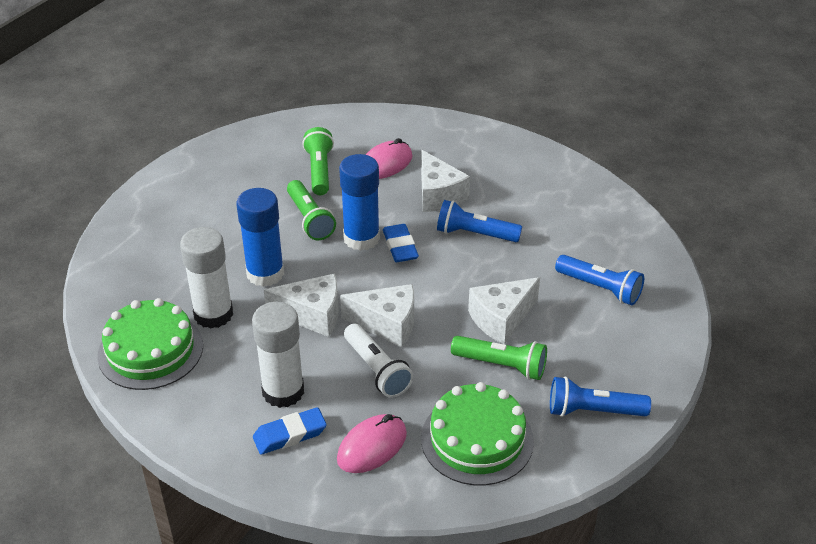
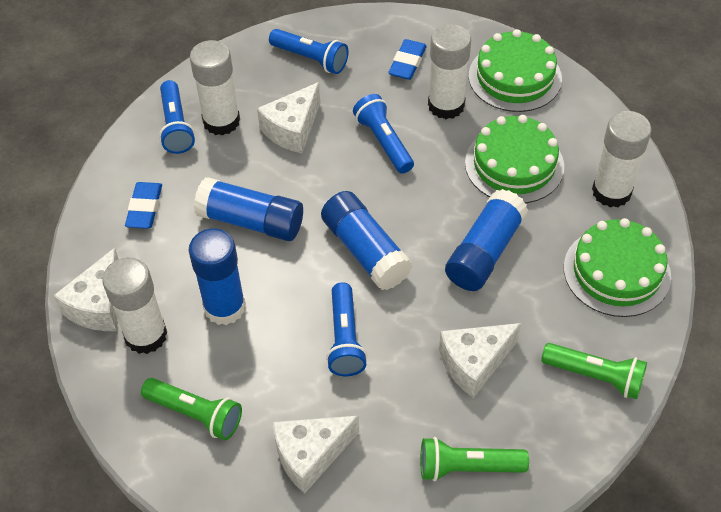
blue flashlight: [437,200,522,242] [550,376,651,417] [555,255,644,305] = 3 -> [159,80,195,154] [269,29,349,74] [326,282,367,376] [353,94,414,174] = 4
blue glue stick: [236,188,284,287] [339,154,380,251] = 2 -> [189,229,246,325] [194,177,303,241] [321,191,412,290] [445,189,528,291] = 4
green cake: [97,298,203,390] [421,382,534,485] = 2 -> [465,115,564,203] [469,29,562,112] [564,218,671,317] = 3
pink mouse: [337,414,407,473] [366,138,413,179] = 2 -> none = 0
white flashlight: [344,323,414,398] = 1 -> none = 0
white glue stick: [180,227,233,329] [252,302,304,408] = 2 -> [102,257,167,354] [190,40,240,136] [428,24,471,119] [592,111,651,207] = 4

